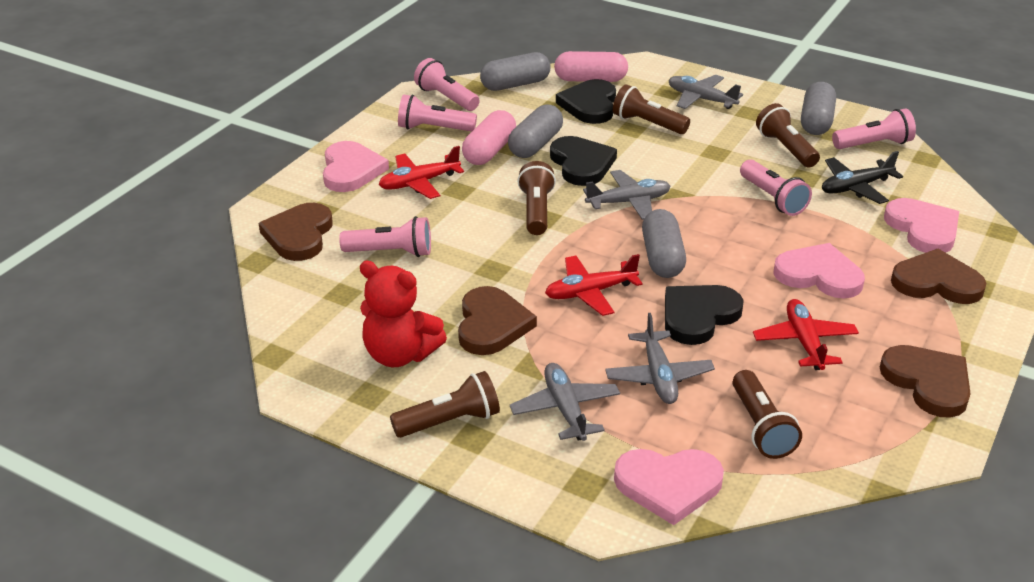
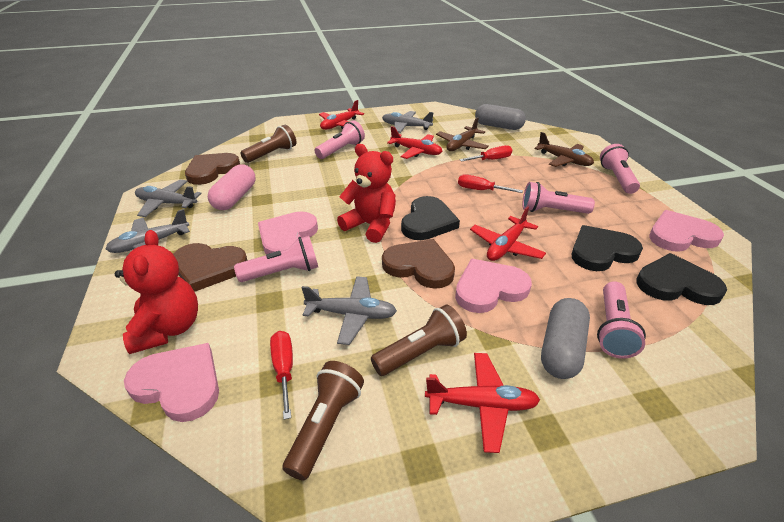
black plane: [822,151,903,204] = 1 -> none = 0
brown flashlight: [390,371,500,438] [518,161,556,235] [613,84,690,134] [733,370,802,459] [756,103,820,167] = 5 -> [240,124,296,163] [282,361,364,481] [371,305,467,376] = 3
brown heart: [258,203,333,261] [458,286,537,355] [880,345,971,418] [891,249,986,304] = 4 -> [173,243,248,292] [185,153,240,185] [382,239,455,289] = 3
brown plane: none = 0 -> [436,117,489,151] [534,132,594,167] = 2
grey capsule: [480,52,550,91] [508,104,563,158] [642,209,686,278] [801,82,836,135] = 4 -> [475,104,526,130] [541,298,590,379] = 2
pink capsule: [462,110,516,165] [554,51,628,82] = 2 -> [208,165,255,210] = 1
red plane: [379,146,464,199] [545,254,643,316] [753,299,859,370] = 3 -> [319,100,364,130] [387,126,443,159] [425,353,540,453] [470,206,546,261] = 4
red screwdriver: none = 0 -> [270,331,293,420] [458,174,523,193] [459,145,512,162] = 3
red teddy bear: [360,261,447,367] = 1 -> [115,230,198,354] [337,144,396,243] = 2

